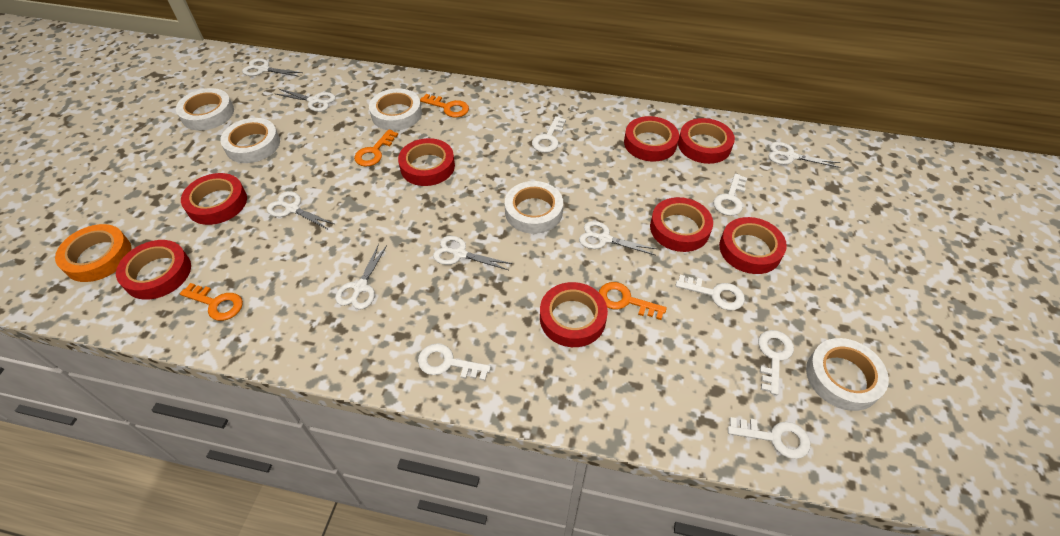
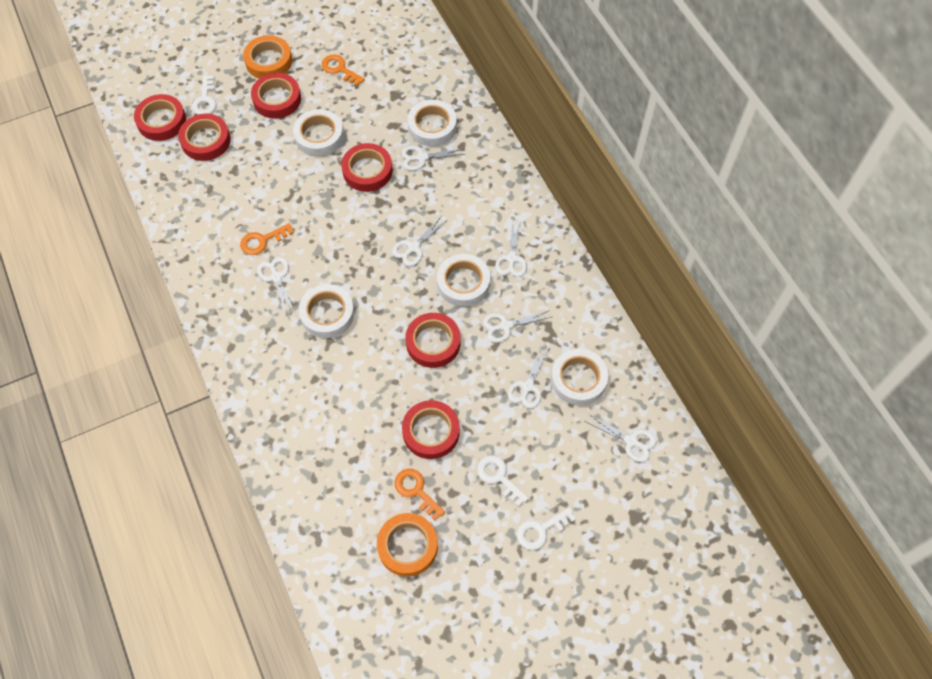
orange key: [180,283,243,321] [354,129,398,167] [420,94,469,117] [599,282,667,320] = 4 -> [240,223,294,255] [321,54,365,86] [394,469,445,520] = 3
orange tape: [55,224,132,282] = 1 -> [243,35,292,78] [377,513,438,577] = 2
red tape: [116,240,191,300] [181,173,247,225] [398,138,455,186] [540,282,608,347] [624,116,679,161] [650,197,713,252] [678,118,735,164] [719,217,787,274] = 8 -> [134,94,186,141] [178,114,231,161] [251,73,301,119] [341,143,393,192] [402,400,460,459] [405,313,460,368] = 6
white key: [418,343,491,381] [532,116,566,153] [675,275,745,310] [713,173,747,216] [728,417,811,459] [758,330,794,395] = 6 -> [192,75,216,115] [477,455,528,507] [517,507,576,550] = 3

